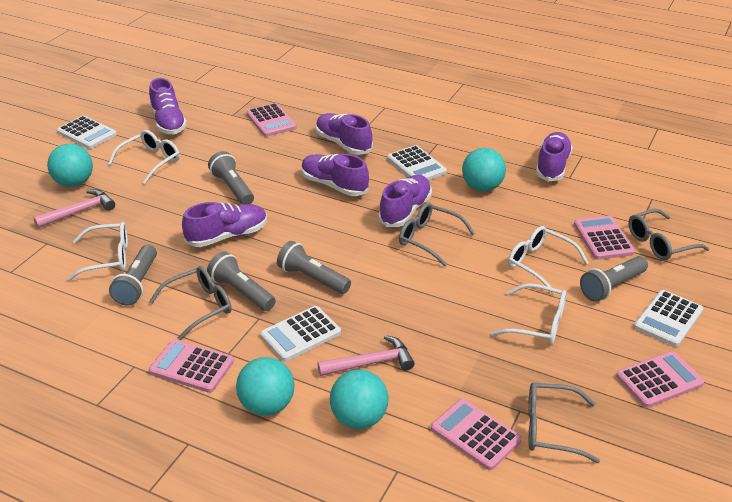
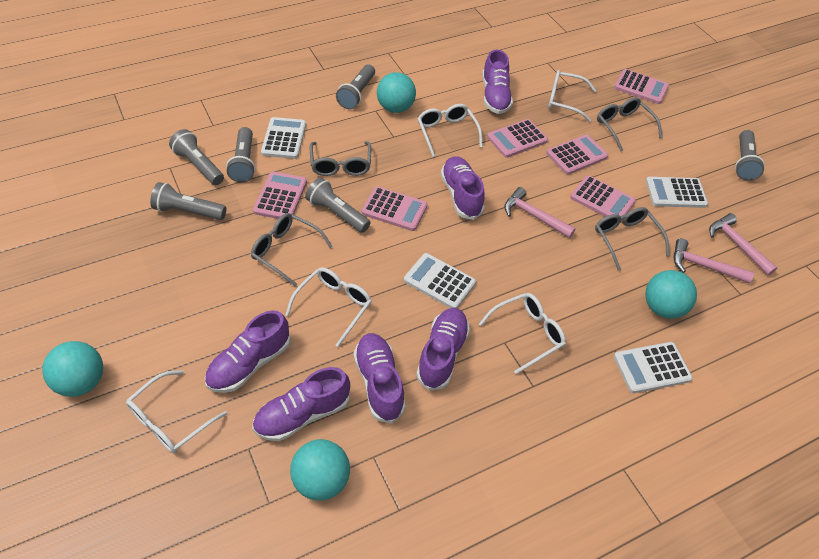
grey flashlight: [109,245,157,306] [207,251,276,311] [208,151,254,205] [277,241,351,294] [580,256,648,302] = 5 -> [150,182,226,220] [169,129,224,185] [226,127,255,183] [305,177,371,233] [336,64,375,109] [735,130,765,181] = 6
pink calculator: [149,339,234,393] [246,103,297,137] [431,399,522,470] [574,216,635,260] [616,351,704,408] = 5 -> [253,172,307,219] [362,186,428,231] [487,119,548,158] [546,135,608,175] [570,175,636,221] [614,69,669,104] = 6
pink hammer: [34,189,115,228] [317,335,415,376] = 2 -> [504,187,576,238] [674,238,754,283] [709,213,778,276] = 3
white glasses: [67,222,128,281] [108,130,180,184] [491,283,567,345] [508,226,589,294] = 4 -> [126,370,227,453] [285,267,372,347] [417,104,483,157] [479,293,566,374] [548,70,596,122] = 5

